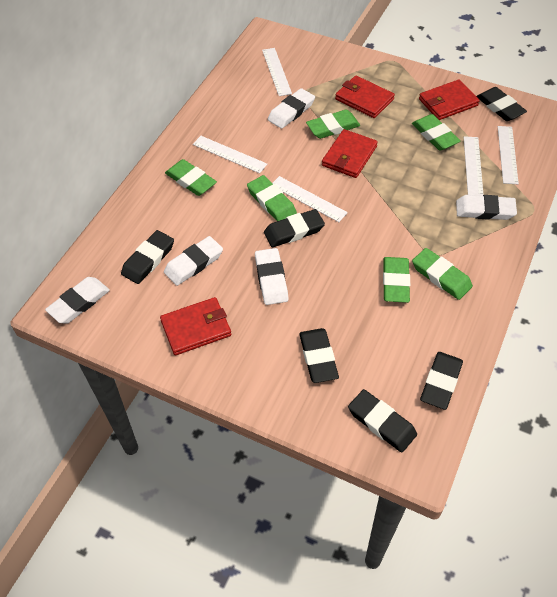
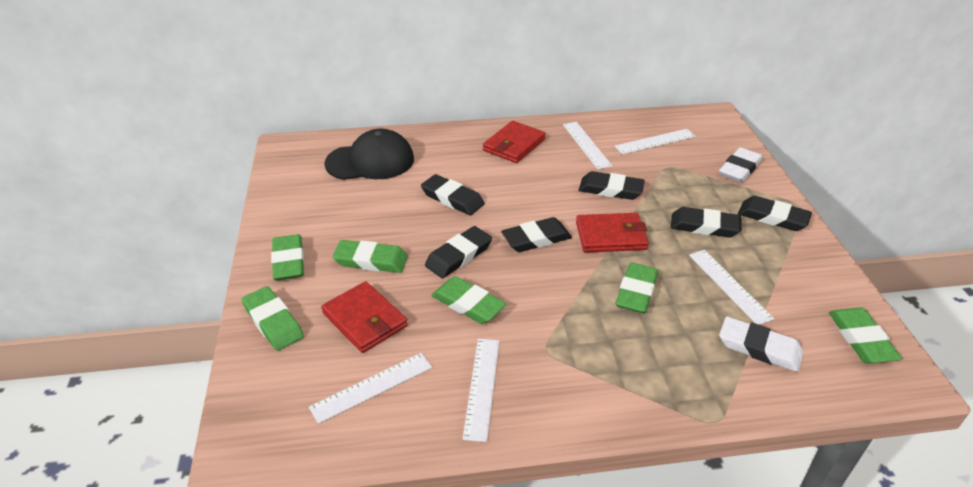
black cap: none = 0 -> [324,128,414,180] = 1
red wallet: [160,297,231,355] [322,129,378,178] [335,75,395,118] [419,79,480,120] = 4 -> [321,281,408,353] [483,121,546,163] [576,213,649,253] = 3
white eraser: [45,277,110,323] [164,236,223,286] [255,248,289,305] [268,88,315,129] [456,195,517,220] = 5 -> [719,147,762,183] [719,316,803,372] = 2

